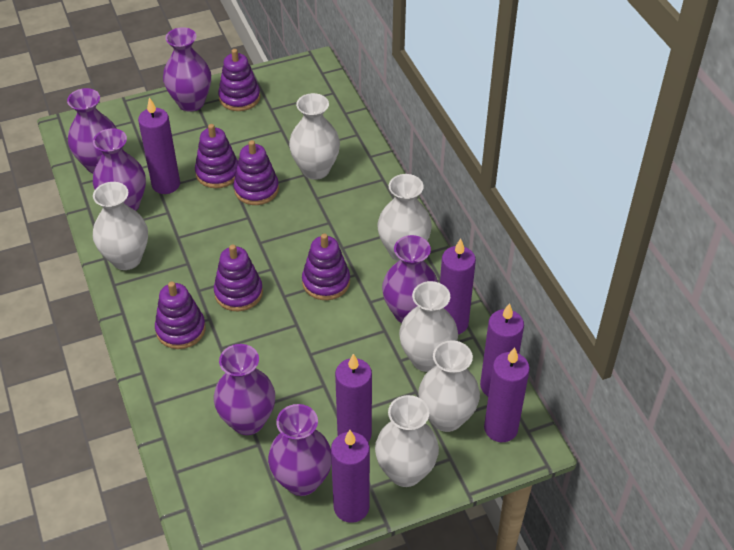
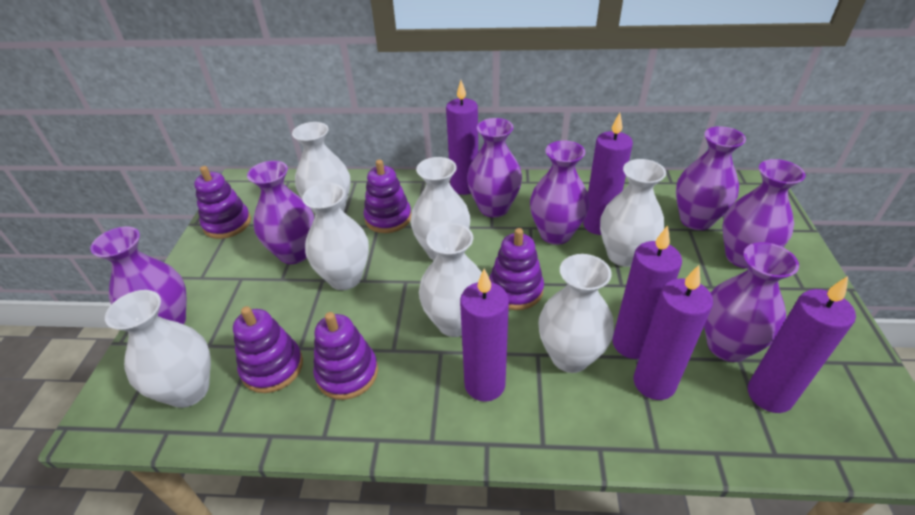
purple stacking toy: [155,282,206,349] [195,124,238,188] [214,244,263,311] [218,49,260,111] [234,140,279,205] [302,234,350,300] = 6 -> [194,166,251,239] [233,306,303,393] [313,312,378,400] [364,159,411,233] [489,228,544,310] = 5
purple vase: [67,88,117,174] [93,128,146,211] [163,27,211,112] [214,344,275,435] [268,404,332,496] [382,235,438,323] = 6 -> [90,227,187,324] [247,161,314,264] [467,118,522,218] [530,141,589,245] [676,126,746,230] [704,242,799,362] [723,159,806,269] = 7
white vase: [93,182,148,270] [289,93,340,180] [375,395,439,487] [377,174,432,261] [399,281,458,372] [418,340,480,432] = 6 -> [105,290,211,408] [292,122,351,214] [302,183,369,290] [410,157,470,260] [419,223,482,337] [538,254,614,373] [600,159,666,267] = 7

